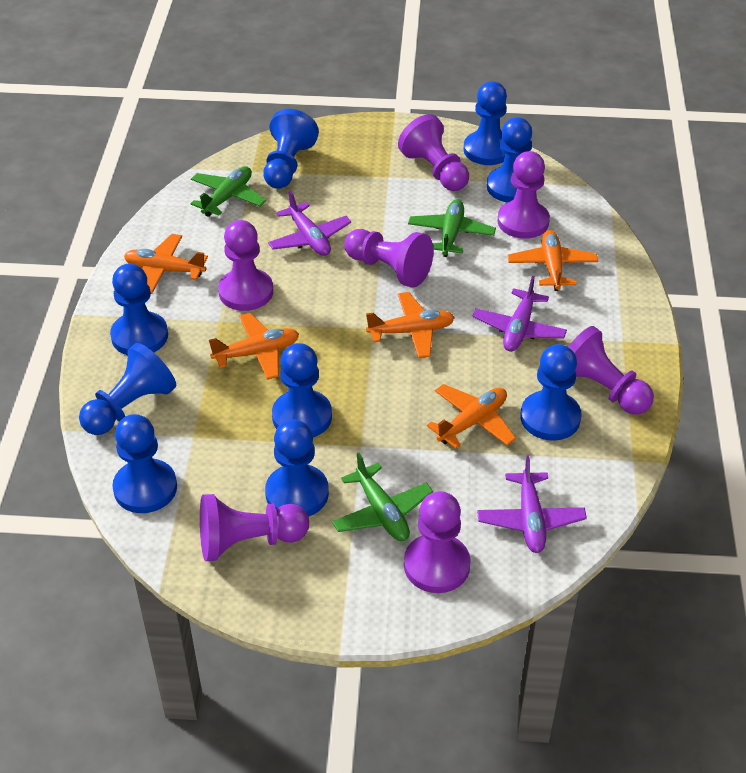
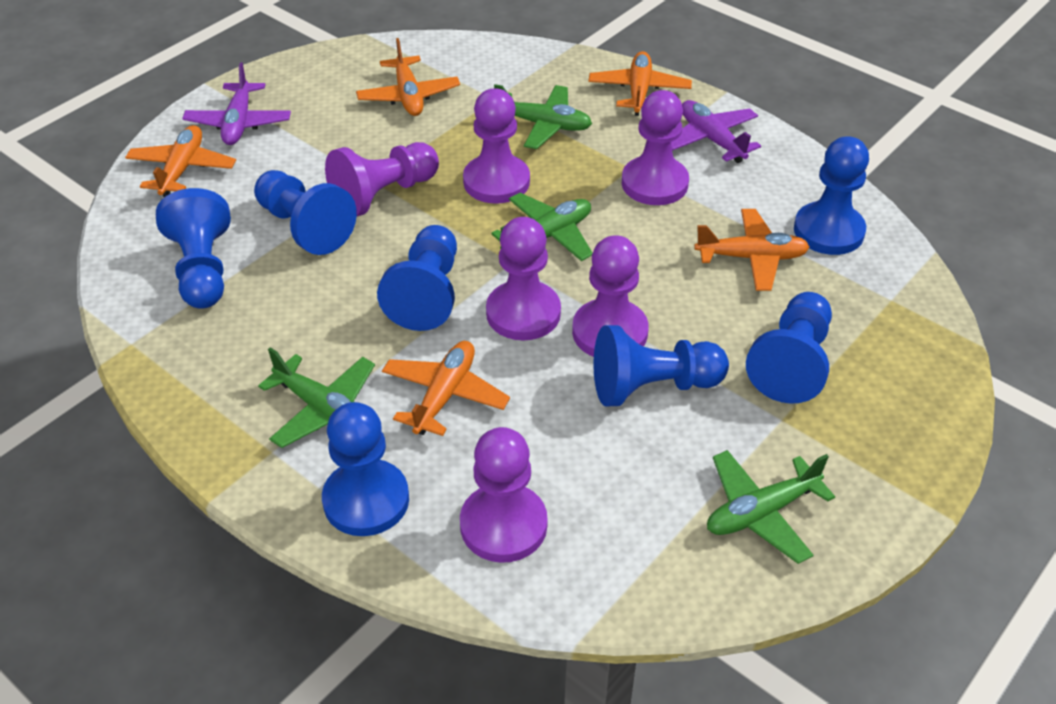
blue pawn: [79,343,176,435] [110,264,168,355] [112,414,177,513] [263,109,319,189] [265,419,329,517] [272,343,332,437] [464,81,507,165] [487,117,537,202] [520,344,581,441] = 9 -> [156,188,231,309] [254,170,357,255] [322,402,409,536] [377,225,457,331] [593,325,729,406] [746,292,832,404] [794,136,869,255] = 7
green plane: [191,166,266,217] [332,453,433,541] [408,199,496,257] = 3 -> [258,348,375,448] [491,193,592,261] [494,84,592,149] [707,450,835,564] = 4
purple pawn: [200,494,309,561] [218,220,273,311] [344,229,433,288] [398,114,469,191] [404,491,471,593] [497,151,550,239] [568,326,654,415] = 7 -> [325,142,439,216] [460,427,548,563] [463,88,530,204] [486,217,561,341] [572,235,649,357] [622,90,689,205] = 6
purple plane: [268,191,351,256] [473,276,567,352] [477,456,587,553] = 3 -> [182,63,291,145] [671,100,761,163] = 2

